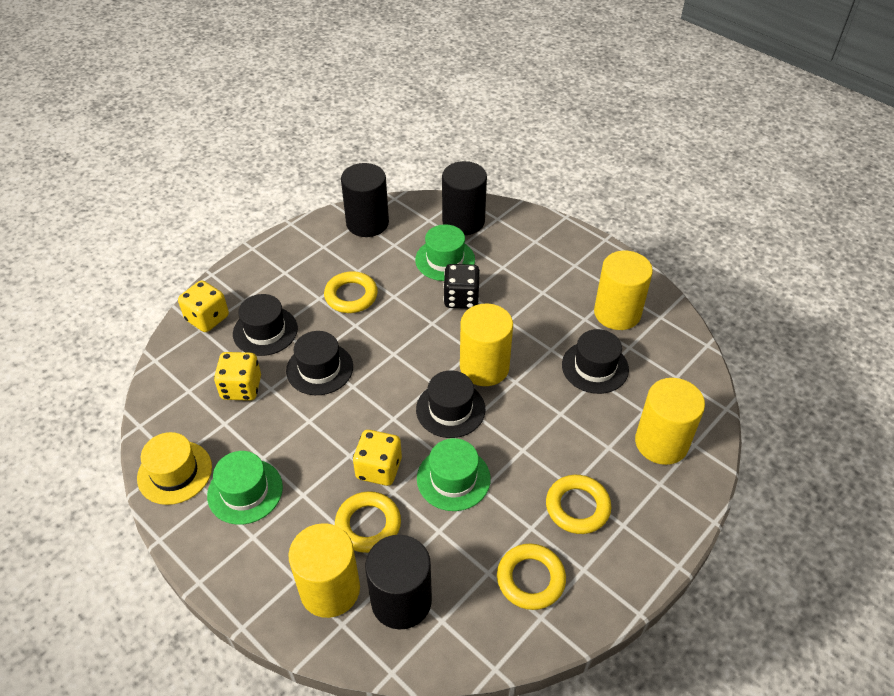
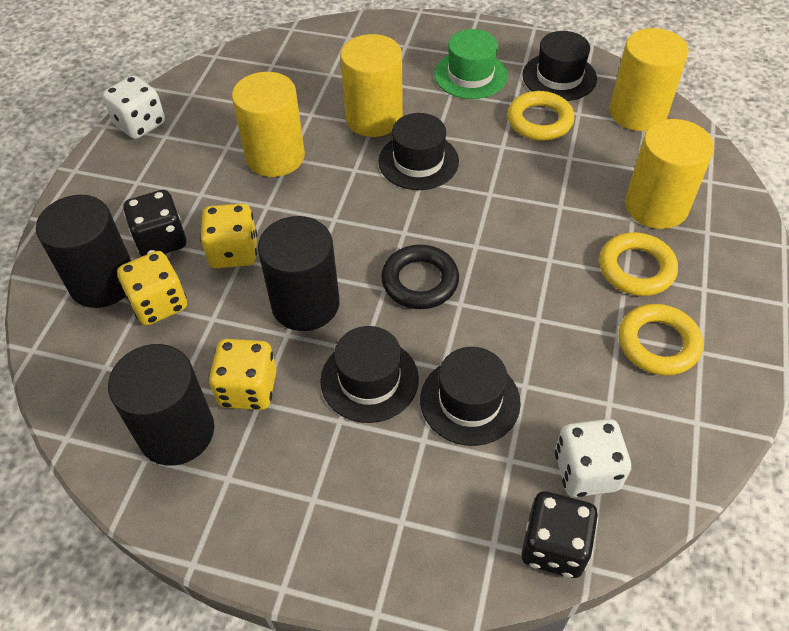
black dice: [443,264,480,309] = 1 -> [123,190,186,256] [521,491,598,578] = 2
black ring: none = 0 -> [381,245,459,309] = 1
green hat: [207,451,283,525] [415,224,475,281] [417,438,491,511] = 3 -> [434,29,508,99] = 1
white dice: none = 0 -> [102,75,165,139] [555,419,631,497] = 2
yellow hat: [137,432,212,505] = 1 -> none = 0
yellow ring: [324,271,378,313] [335,491,401,553] [497,544,566,610] [546,475,611,534] = 4 -> [507,91,575,141] [599,232,678,296] [619,304,703,376] = 3

